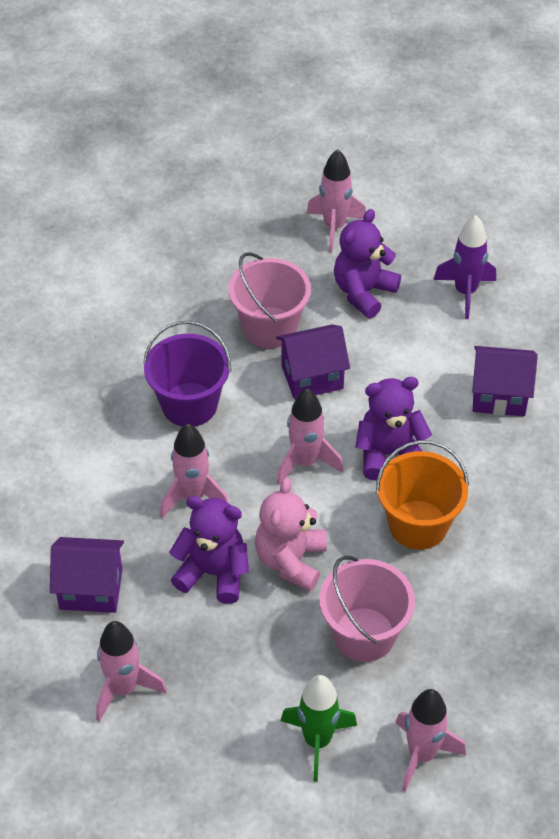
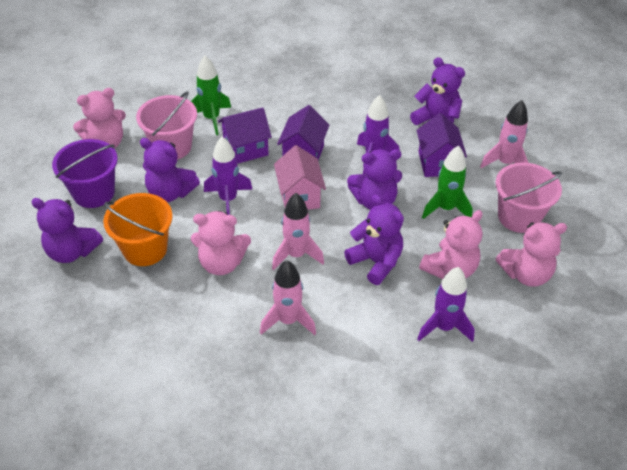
green rocket: [281,675,357,782] = 1 -> [191,56,231,135] [422,146,473,219] = 2
pink house: none = 0 -> [274,145,326,210] = 1
pink rocket: [96,621,167,722] [160,424,229,518] [277,388,343,485] [307,149,366,253] [395,689,466,792] = 5 -> [260,260,316,335] [272,193,324,270] [480,100,528,168] = 3
pink teddy bear: [255,478,327,591] = 1 -> [73,88,126,149] [191,211,251,275] [419,210,482,279] [496,222,567,287] = 4
purple rocket: [433,215,496,319] = 1 -> [204,137,253,215] [357,95,400,175] [417,267,475,342] = 3
purple teddy bear: [169,496,249,604] [334,209,401,318] [355,377,432,480] = 3 -> [31,198,103,263] [140,138,200,202] [344,194,404,285] [347,149,402,210] [410,57,465,125] = 5

